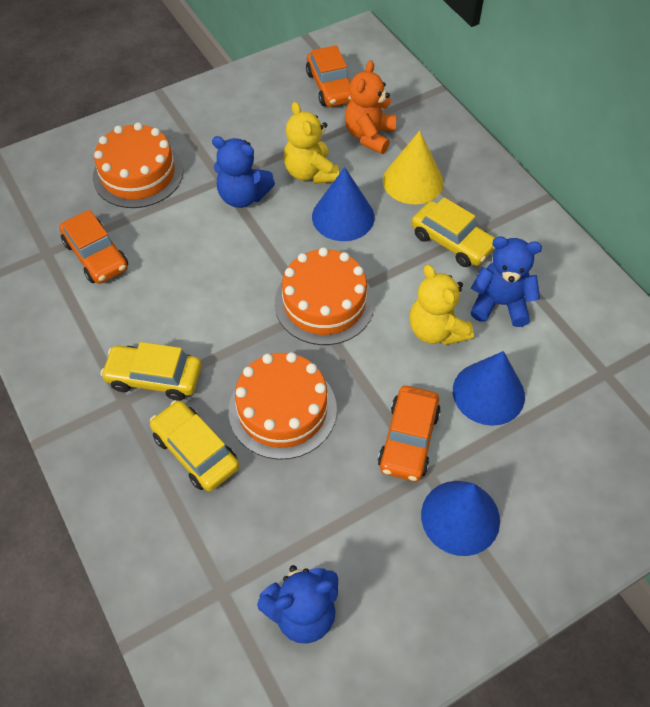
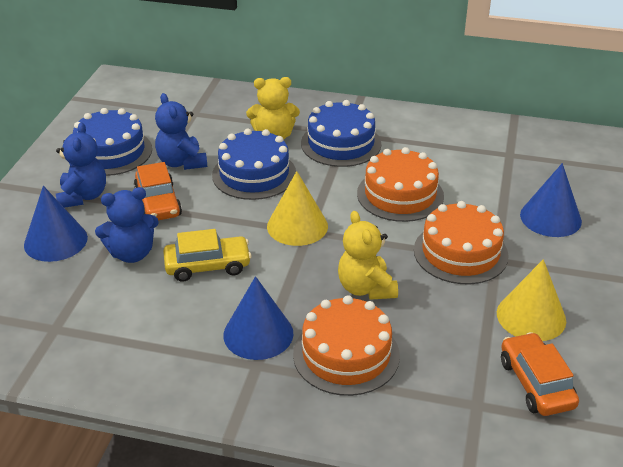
blue cake: none = 0 -> [73,108,152,176] [212,128,296,200] [301,100,381,167] = 3
orange car: [59,210,128,284] [306,45,351,107] [378,386,441,481] = 3 -> [134,162,182,220] [501,332,579,416] = 2
orange teddy bear: [345,60,396,154] = 1 -> none = 0
yellow car: [100,342,202,401] [150,400,239,491] [411,197,495,267] = 3 -> [163,229,252,282] = 1
yellow cone: [383,131,444,204] = 1 -> [267,171,328,246] [497,259,566,341] = 2

